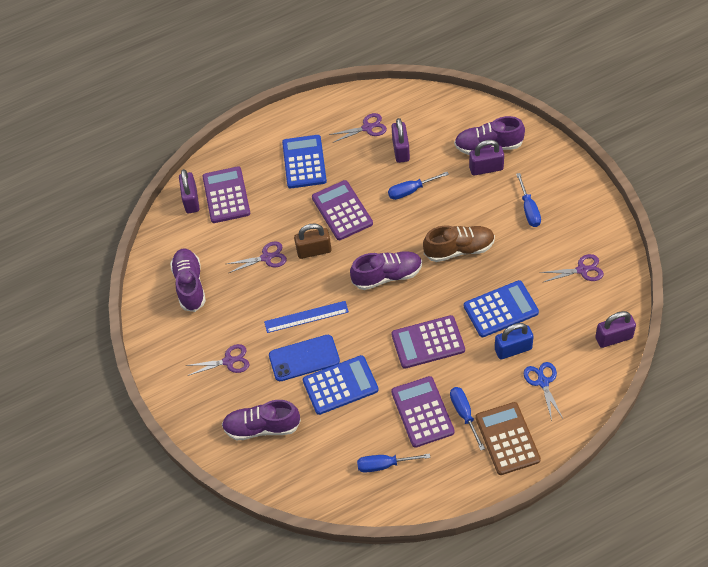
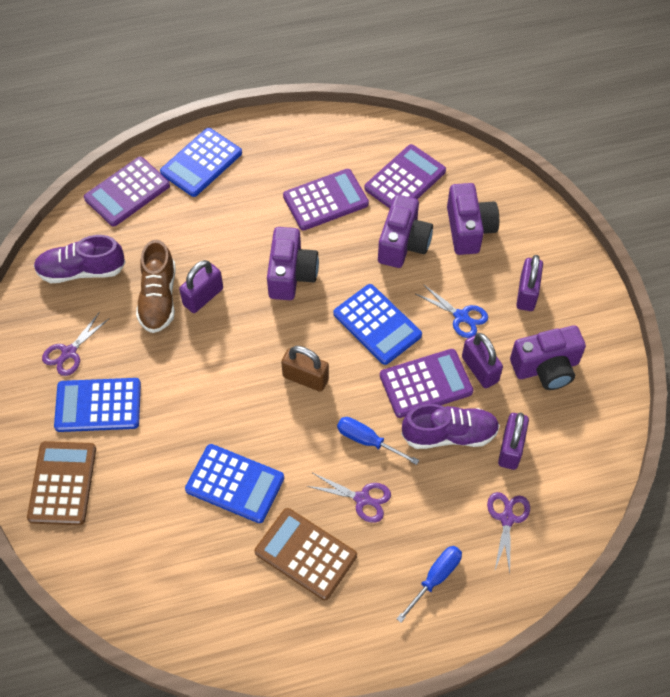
blue calculator: [282,135,327,188] [303,355,379,415] [464,280,539,337] = 3 -> [54,378,141,432] [160,128,242,197] [185,444,284,523] [333,284,422,365] = 4
blue padlock: [495,323,534,360] = 1 -> none = 0
blue phone: [269,335,340,381] = 1 -> none = 0
blue ruler: [264,301,349,333] = 1 -> none = 0
blue screwdriver: [357,453,430,473] [388,172,449,200] [450,387,485,450] [516,173,541,227] = 4 -> [337,417,419,465] [396,546,462,623] = 2
brown calculator: [475,402,541,475] = 1 -> [27,441,96,525] [255,508,357,600] = 2
purple camera: none = 0 -> [267,227,319,300] [378,195,433,268] [447,183,499,255] [510,325,586,390] = 4
purple scissors: [185,344,250,376] [227,242,287,273] [329,113,387,143] [540,254,604,282] = 4 -> [42,312,110,376] [307,473,391,523] [487,492,530,573] = 3
purple shoe: [170,249,206,312] [222,400,301,440] [350,251,422,290] [454,116,525,155] = 4 -> [34,235,125,283] [401,404,500,449] = 2

